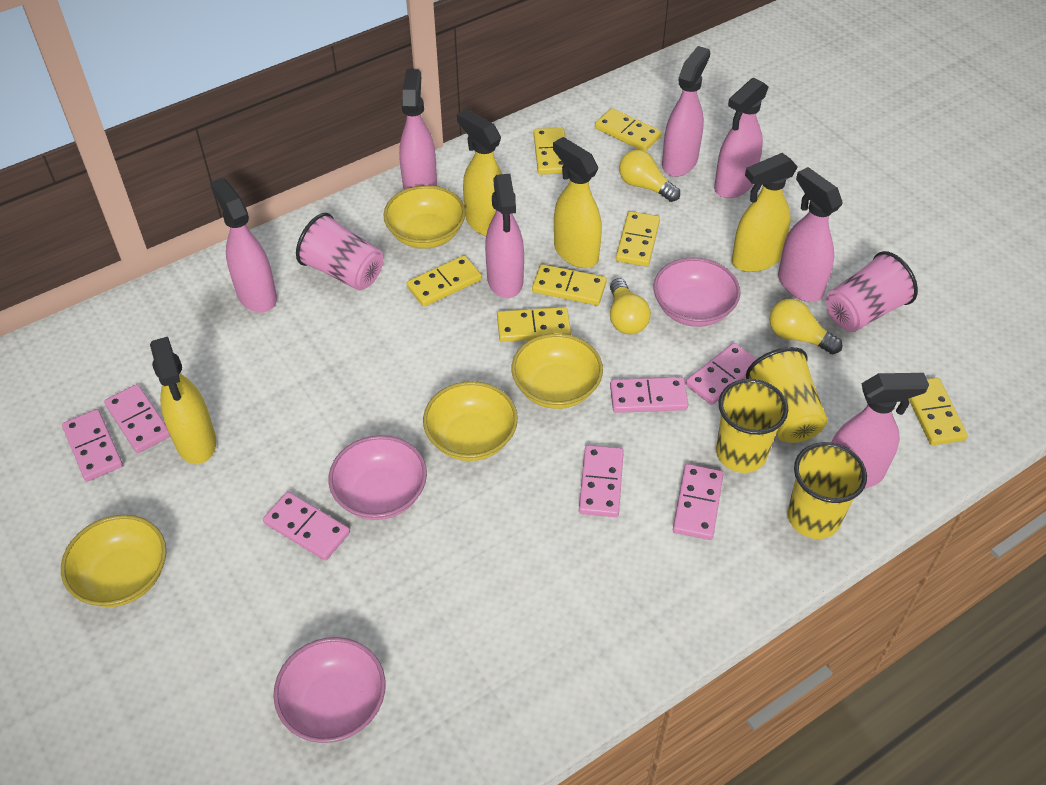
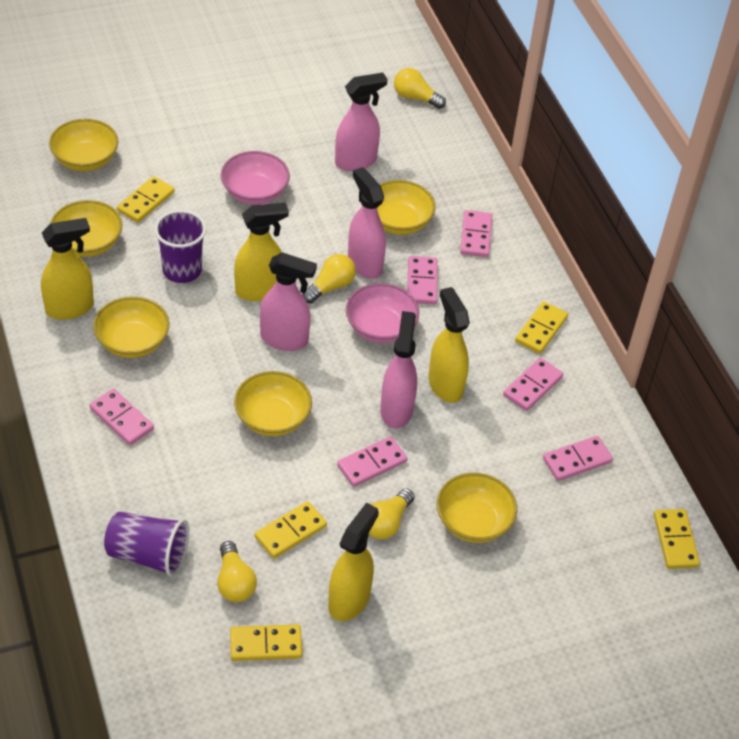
pink bowl: [273,637,386,743] [329,435,427,520] [653,257,741,327] = 3 -> [221,151,290,205] [346,283,419,343] = 2
pink cup: [296,213,383,291] [826,251,918,332] = 2 -> none = 0
pink domino: [62,409,123,482] [104,384,171,453] [263,492,350,561] [579,445,624,517] [610,377,688,413] [673,464,724,540] [685,343,757,405] = 7 -> [90,389,154,445] [337,436,408,487] [407,256,437,304] [460,210,492,257] [503,358,563,411] [543,436,613,481] = 6
pink spray bottle: [210,178,277,313] [399,69,437,190] [485,174,524,298] [662,46,710,177] [714,77,769,198] [778,167,843,302] [831,373,929,489] = 7 -> [260,252,317,351] [335,73,388,171] [348,167,386,279] [380,311,417,429] = 4
purple cup: none = 0 -> [104,512,189,577] [154,210,206,283] = 2
yellow bowl: [61,515,166,607] [383,185,466,249] [423,381,518,461] [511,333,603,409] = 4 -> [49,119,118,171] [50,200,123,257] [93,296,169,358] [234,371,312,436] [377,180,435,235] [437,473,518,543] = 6
yellow cup: [716,379,788,473] [746,347,828,443] [787,442,867,539] = 3 -> none = 0
yellow domino: [407,255,482,307] [497,307,571,342] [532,264,607,305] [534,128,565,175] [595,108,662,151] [616,211,660,266] [909,378,968,445] = 7 -> [117,176,174,223] [230,624,302,661] [255,501,327,558] [515,301,568,354] [654,509,700,569] = 5
yellow light bulb: [610,278,651,334] [619,150,680,202] [769,299,842,354] = 3 -> [217,541,257,602] [302,254,356,304] [369,488,415,539] [394,68,446,109] = 4

